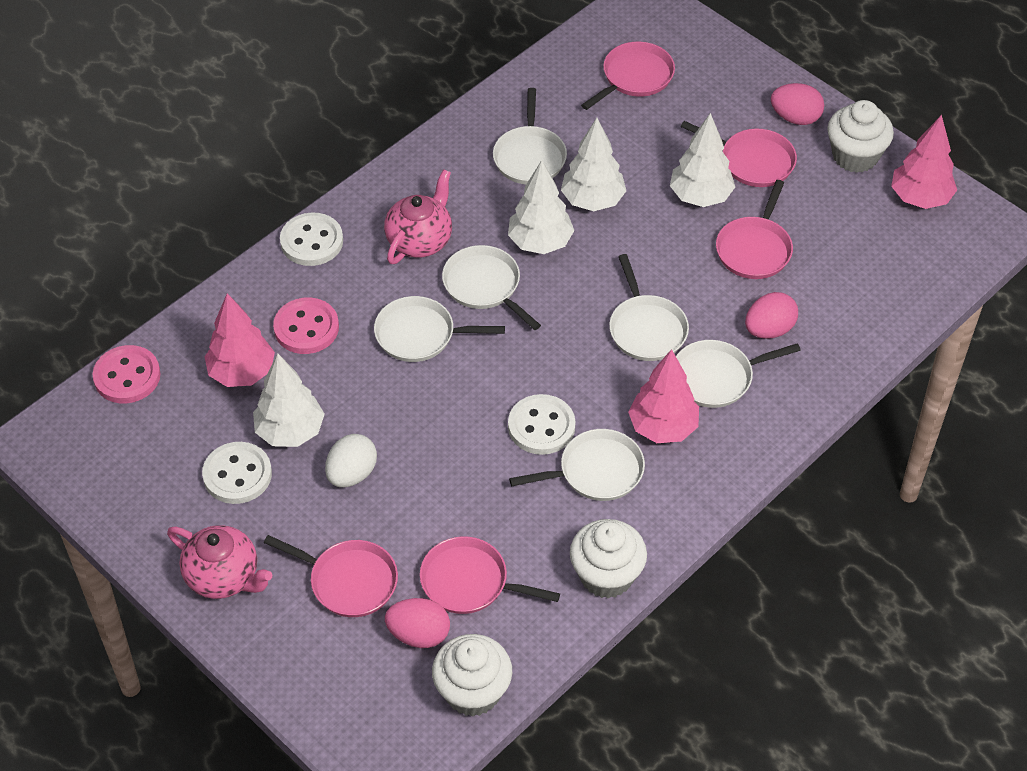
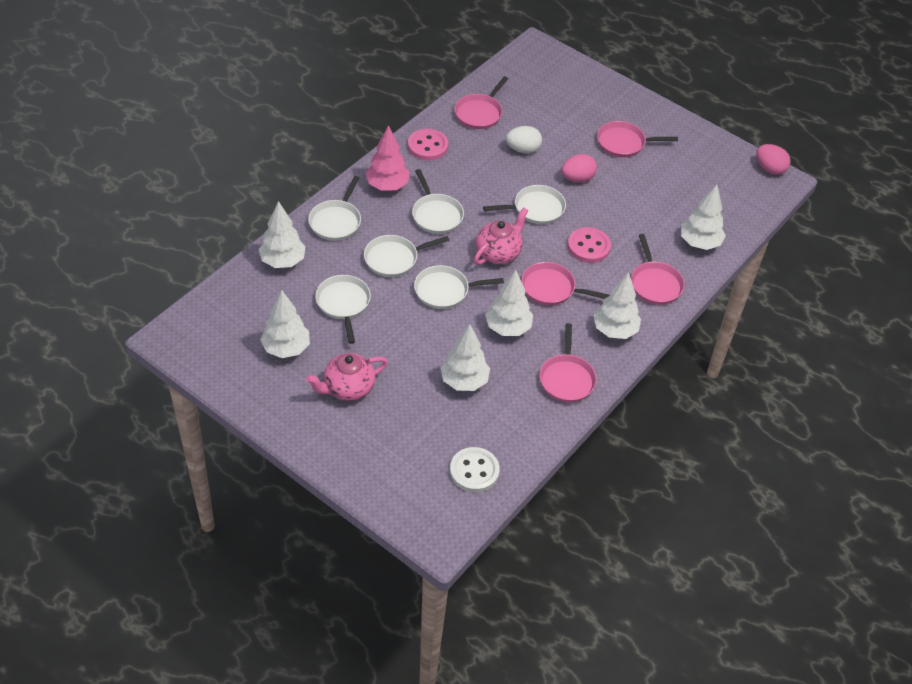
pink egg: [385,598,450,648] [745,292,798,339] [771,83,824,125] = 3 -> [562,154,597,182] [756,144,791,175] = 2
pink tree: [204,293,275,387] [628,349,699,443] [891,115,957,209] = 3 -> [366,125,410,191] = 1
white button: [202,442,272,504] [280,213,343,266] [508,394,575,455] = 3 -> [450,447,500,493] = 1
white cupcake: [432,634,512,717] [570,519,647,599] [827,100,894,173] = 3 -> none = 0
white tree: [253,353,324,447] [508,160,574,254] [561,118,626,211] [670,113,735,207] = 4 -> [258,201,306,268] [260,290,310,358] [440,324,490,391] [485,270,533,336] [593,272,641,339] [681,184,726,250] = 6

